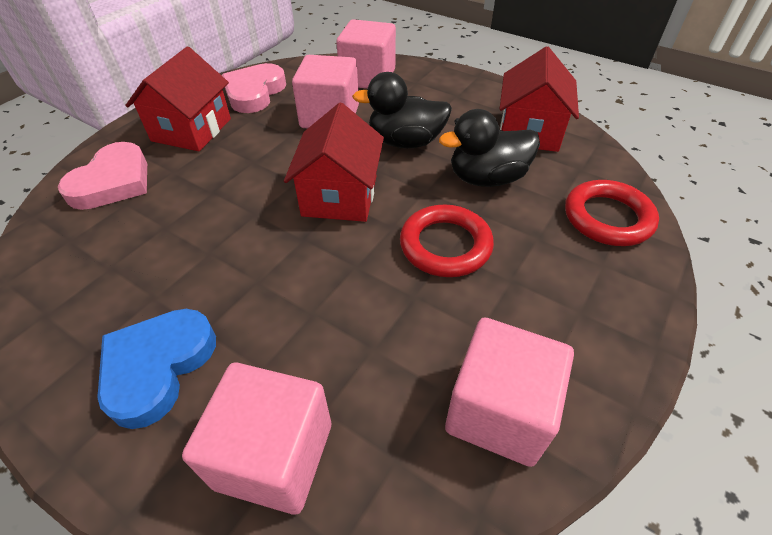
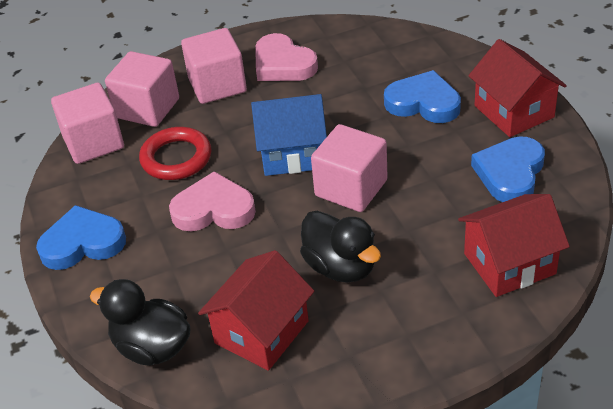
blue heart: [97,309,216,429] = 1 -> [36,205,126,270] [384,70,461,123] [471,136,545,202] = 3
blue house: none = 0 -> [251,94,327,176] = 1
red ring: [400,204,494,277] [565,180,659,246] = 2 -> [139,127,211,180] = 1

